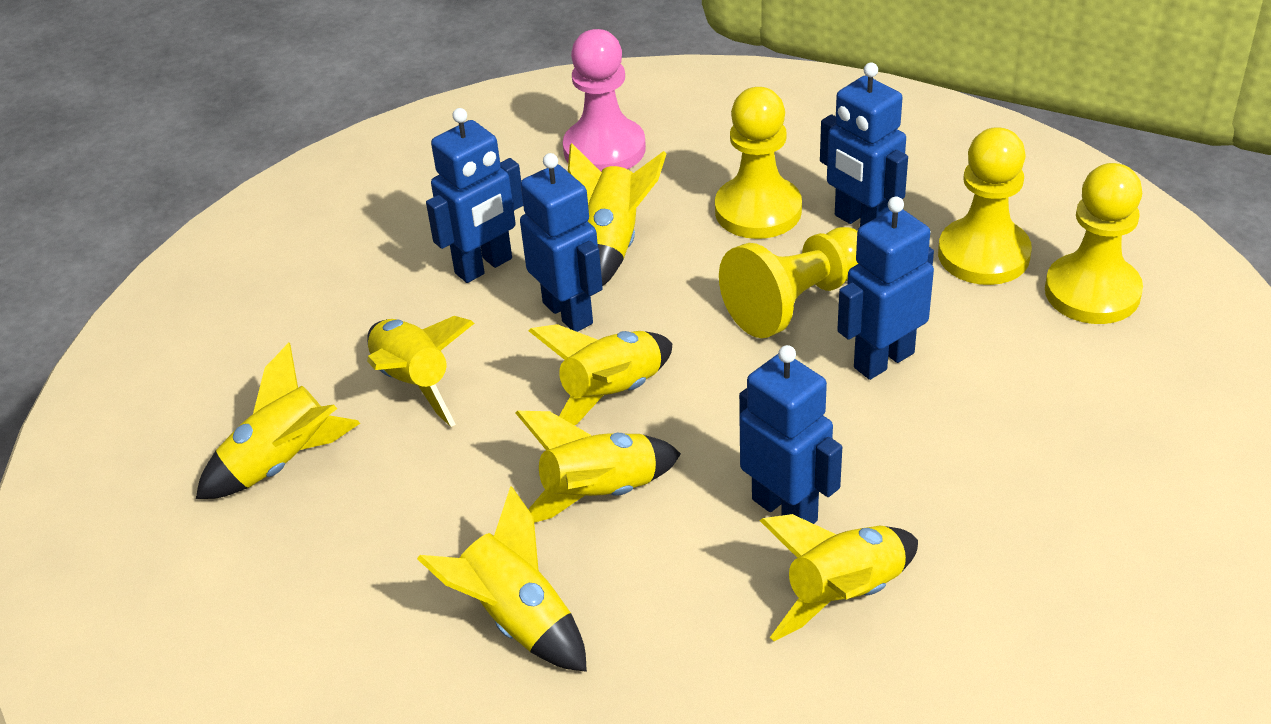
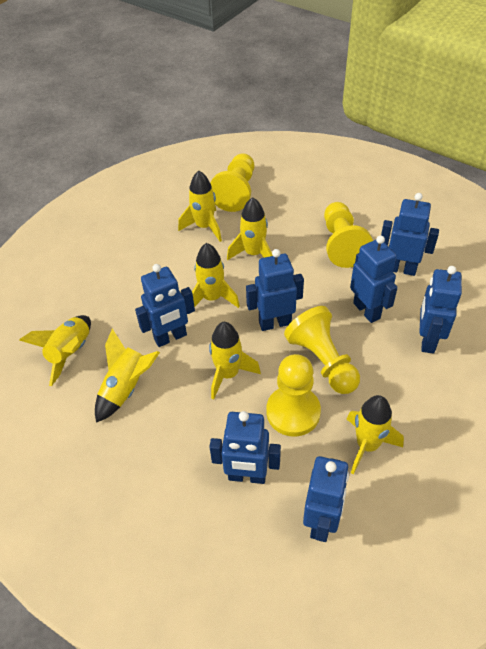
blue robot: [426,108,523,283] [520,153,603,332] [739,345,842,524] [820,63,908,227] [837,196,934,380] = 5 -> [135,264,195,347] [210,411,281,484] [246,249,304,331] [303,456,349,542] [350,235,398,323] [381,193,439,276] [419,266,462,354] = 7
pink pawn: [563,29,646,171] = 1 -> none = 0

